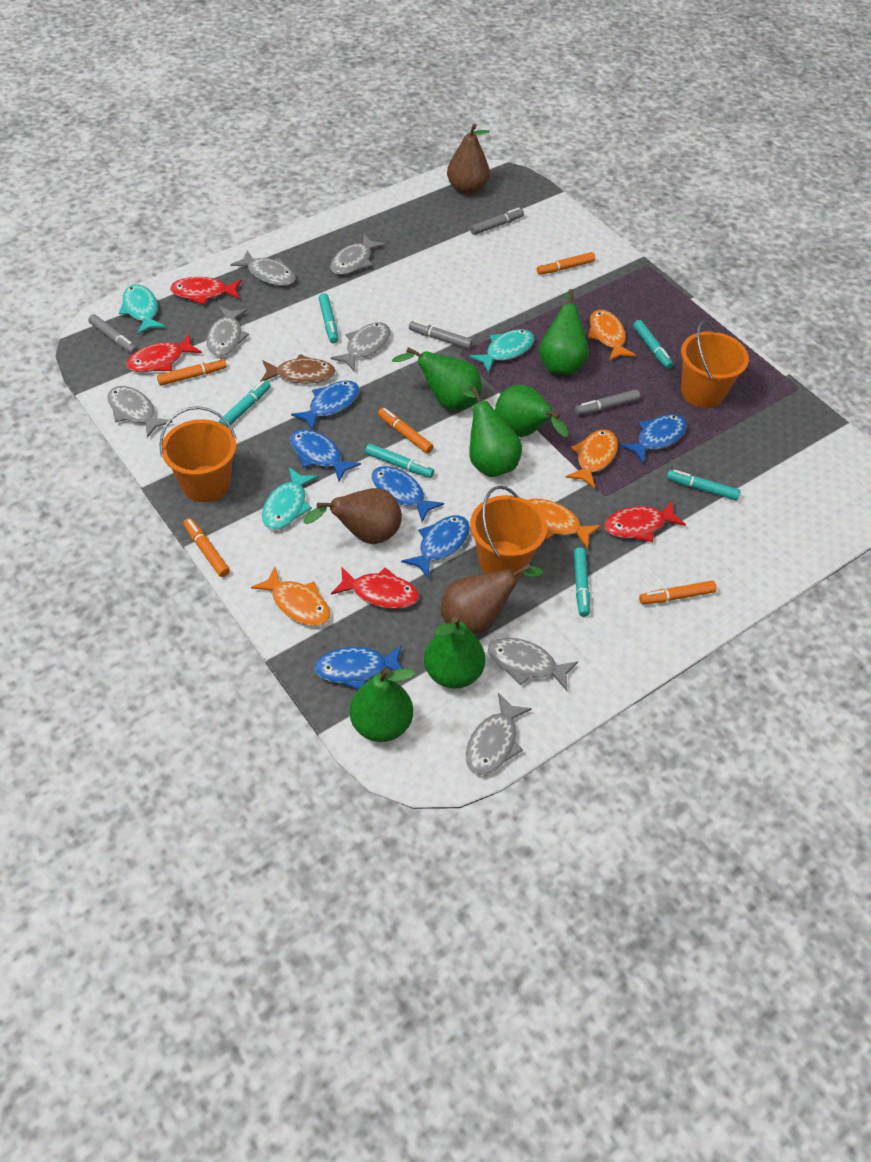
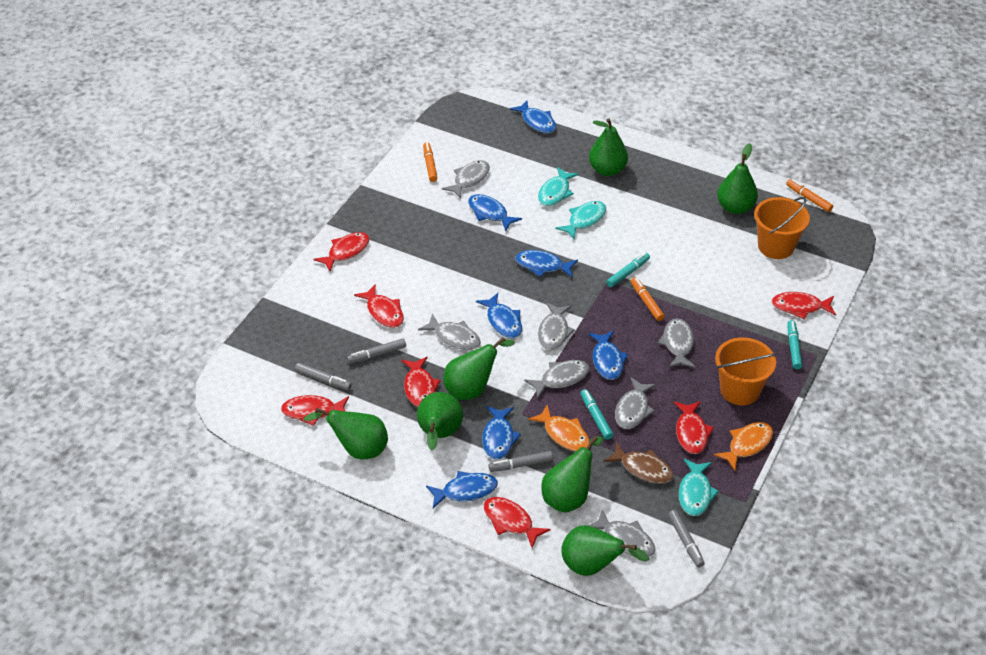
blue fish: [290,429,361,482] [291,380,359,430] [314,645,402,690] [372,466,444,522] [401,515,470,579] [620,414,687,463] = 6 -> [426,471,498,508] [468,194,522,231] [476,293,522,338] [482,406,521,460] [510,100,556,133] [515,250,578,277] [588,331,628,380] = 7
brown pear: [303,488,402,544] [441,564,543,635] [447,124,490,195] = 3 -> none = 0
green pear: [350,668,415,742] [392,347,482,410] [424,617,485,689] [462,387,522,477] [495,385,569,437] [539,289,589,375] = 6 -> [303,408,388,459] [417,392,463,450] [443,337,515,400] [541,436,603,513] [561,525,649,576] [589,118,628,176] [717,143,758,214] = 7
orange bucket: [159,406,237,502] [470,486,547,578] [681,320,749,408] = 3 -> [715,338,777,405] [754,197,810,259] = 2
orange fish: [251,567,330,626] [528,499,602,549] [565,429,618,489] [588,310,636,361] = 4 -> [528,405,590,451] [714,422,773,470] = 2
orange marker: [157,358,227,386] [183,518,230,577] [378,408,434,454] [537,252,595,275] [639,581,717,604] = 5 -> [423,142,437,182] [631,277,665,321] [786,179,833,212] = 3
red fish: [126,334,202,372] [170,277,242,305] [331,566,419,609] [604,501,686,542] = 4 -> [281,395,349,426] [314,232,369,272] [354,284,404,328] [401,357,441,407] [484,497,551,548] [674,401,714,454] [771,292,836,319] = 7
turquoise marker: [219,380,270,427] [319,293,338,343] [365,444,434,478] [574,547,590,617] [633,320,673,369] [666,470,741,501] = 6 -> [580,389,613,440] [606,253,650,287] [787,320,802,369] = 3

